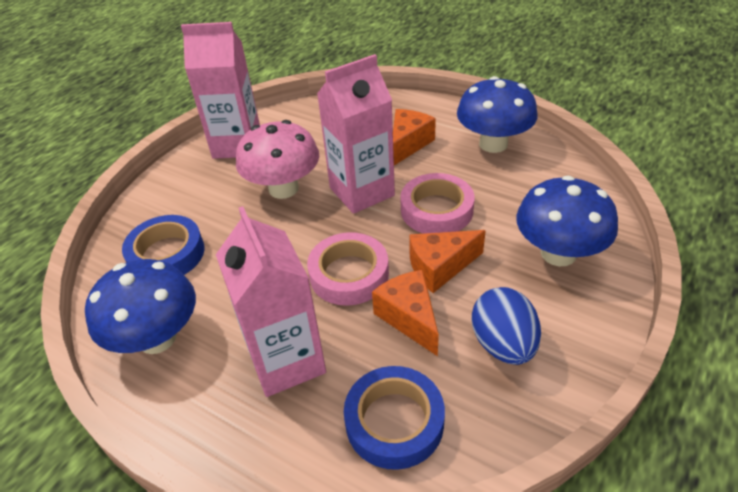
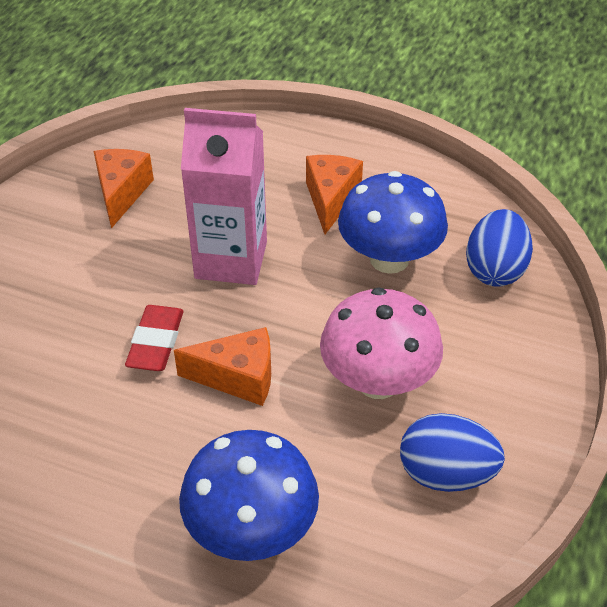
blue egg: [472,287,541,365] = 1 -> [400,413,505,492] [466,209,533,287] = 2
blue mushroom: [85,259,196,354] [457,76,537,153] [516,176,618,266] = 3 -> [179,430,319,561] [338,171,448,274] = 2
blue tape: [122,215,205,275] [344,366,445,470] = 2 -> none = 0
pink carton: [181,22,260,159] [216,206,326,397] [317,54,395,214] = 3 -> [181,108,267,285] = 1
pink tape: [307,232,389,306] [400,173,475,234] = 2 -> none = 0
red eraser: none = 0 -> [125,305,184,371] = 1

